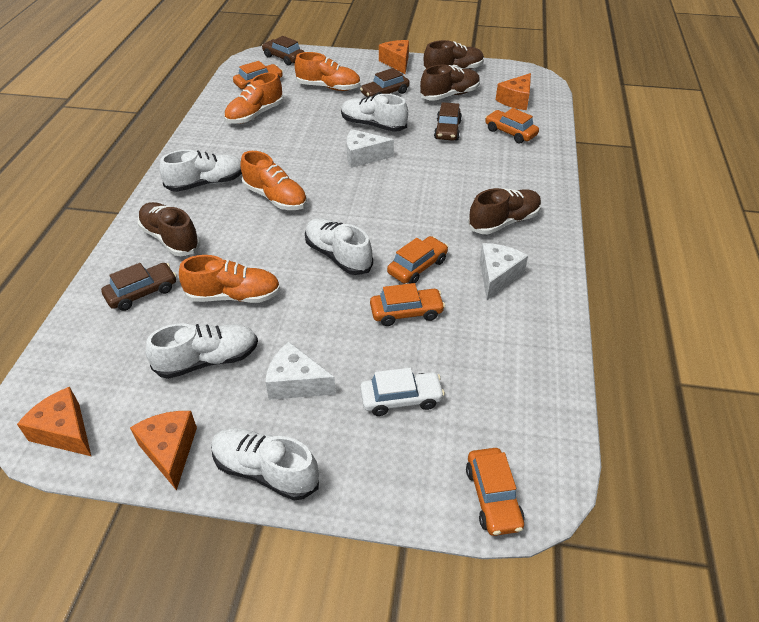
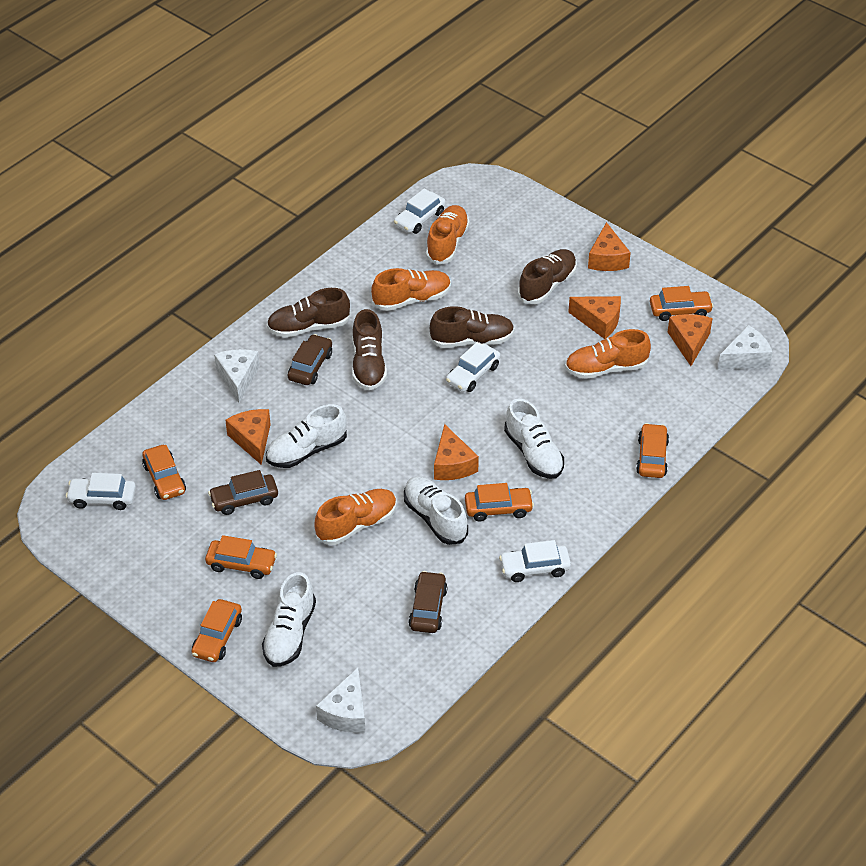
brown car: [101,263,177,311] [262,36,304,65] [360,68,410,97] [434,102,462,141] = 4 -> [208,470,278,515] [288,334,332,385] [408,571,448,633] = 3
orange car: [233,61,283,89] [370,283,445,326] [387,236,448,284] [466,448,524,536] [485,108,539,143] = 5 -> [142,445,186,500] [192,599,242,662] [205,535,277,579] [465,483,534,521] [636,423,669,478] [650,286,714,321] = 6
orange cheese: [17,387,91,456] [130,411,197,491] [379,40,409,74] [496,73,531,110] = 4 -> [225,409,271,465] [434,424,479,480] [568,296,621,339] [588,222,631,271] [668,314,713,366] = 5
white car: [360,368,445,416] = 1 -> [66,473,136,510] [394,189,446,234] [446,342,500,392] [499,540,571,582] = 4
white shoe: [145,323,258,379] [160,150,242,192] [211,428,319,501] [305,218,373,275] [341,94,408,132] = 5 -> [262,572,316,667] [266,404,347,468] [404,477,468,545] [504,398,564,479] = 4

